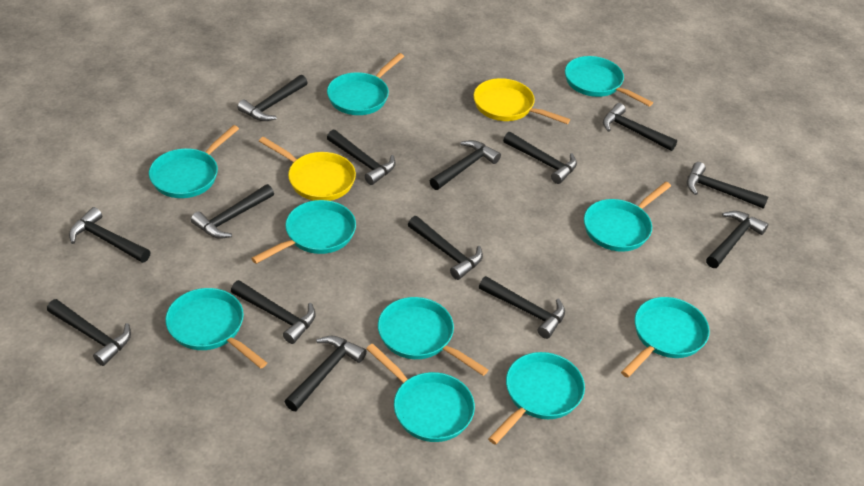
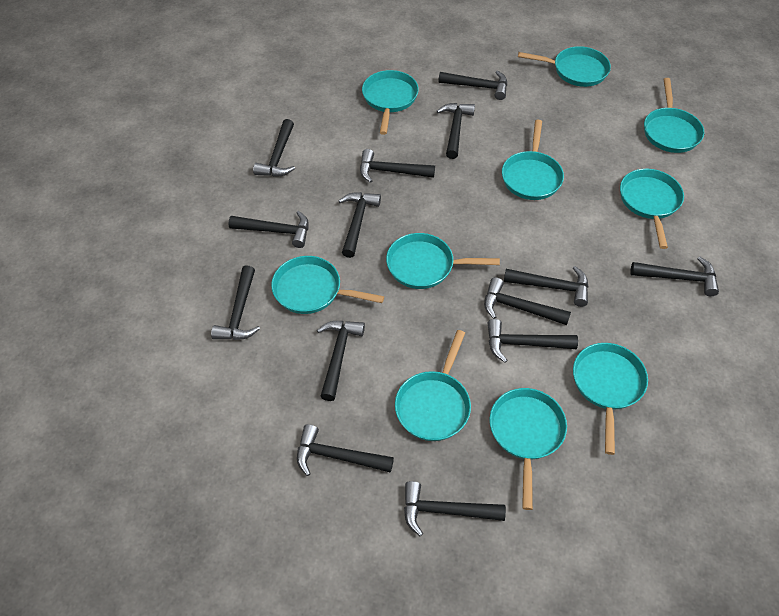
yellow pan: [259,137,356,201] [473,78,570,124] = 2 -> none = 0

